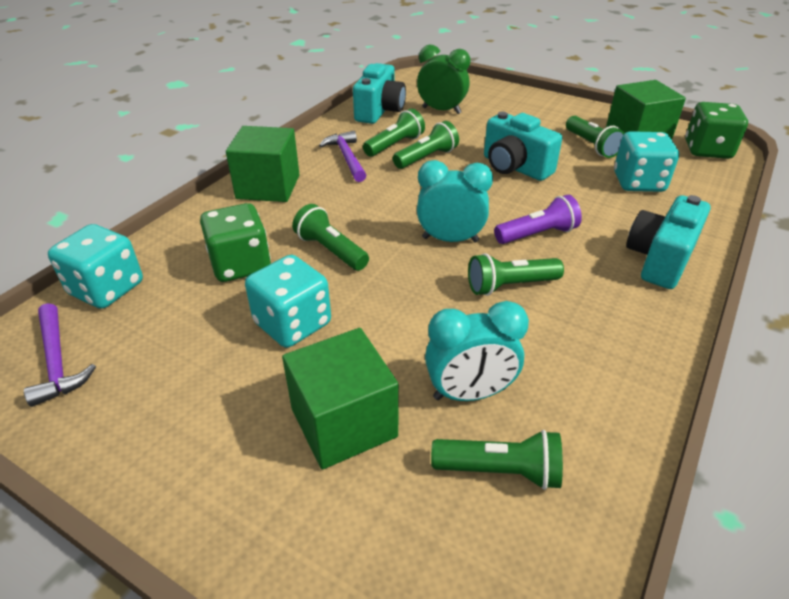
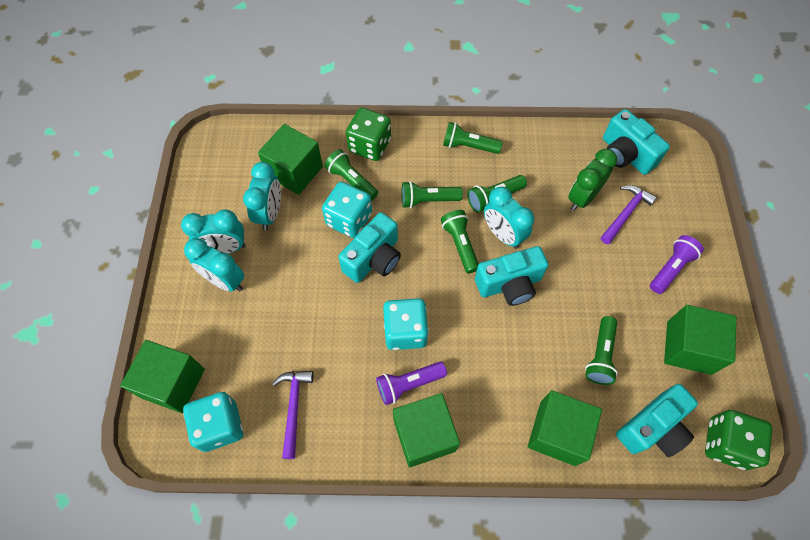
green cube: [226,126,300,202] [282,328,399,470] [606,80,686,140] = 3 -> [120,340,205,413] [258,124,323,195] [393,393,460,468] [528,390,602,466] [664,305,736,375] = 5
purple flashlight: [494,195,582,244] = 1 -> [376,362,447,405] [650,235,704,294] = 2
turquoise camera: [353,63,406,124] [484,111,562,181] [626,195,710,289] = 3 -> [338,212,401,283] [475,246,548,306] [603,109,670,175] [616,384,698,457] = 4
turquoise clock: [417,160,493,242] [425,301,529,401] = 2 -> [181,210,246,254] [184,238,244,292] [243,162,281,230] [484,187,534,249] = 4

